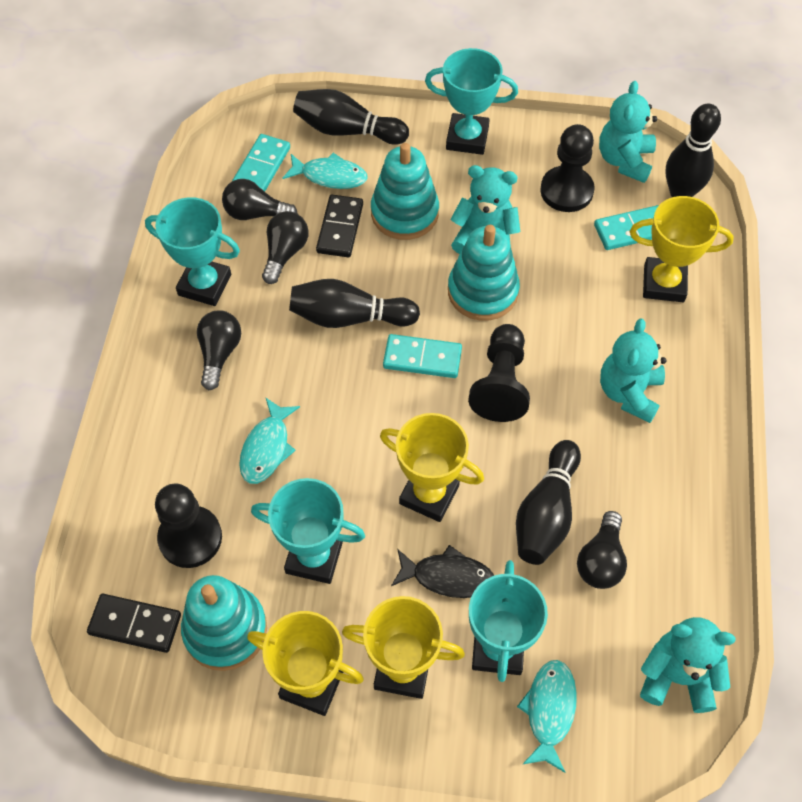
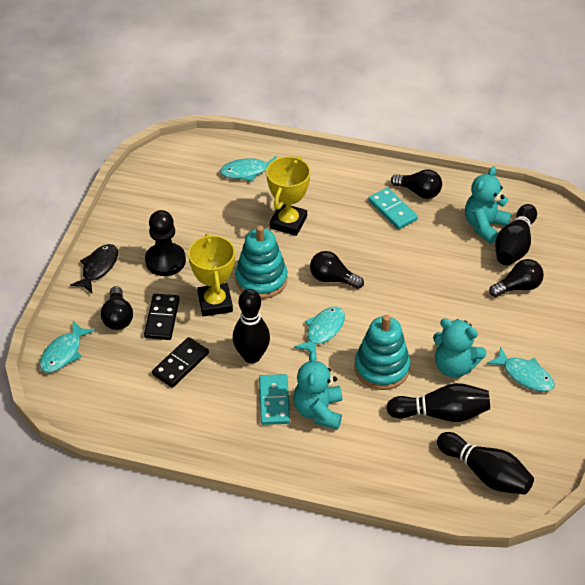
black pawn: [155,483,222,568] [468,324,530,422] [540,124,594,212] = 3 -> [145,210,186,276] = 1
turquoise domino: [232,134,290,191] [383,334,462,378] [594,205,659,250] = 3 -> [259,374,290,425] [368,188,418,229] = 2
turquoise fish: [239,397,300,484] [282,153,368,189] [517,660,577,773] = 3 -> [39,321,95,373] [220,156,276,182] [294,307,345,353] [486,347,555,392] = 4
turquoise stacking toy: [181,575,267,671] [371,143,439,240] [448,225,520,321] = 3 -> [235,225,288,299] [354,315,410,390] = 2
turquoise teddy bear: [450,165,520,254] [599,81,657,183] [600,318,666,423] [640,617,735,713] = 4 -> [293,351,342,430] [433,318,487,378] [465,167,511,244] = 3
turquoise trophy: [145,197,240,306] [251,478,365,584] [425,48,518,155] [469,560,548,682] = 4 -> none = 0
yellow trophy: [247,611,364,716] [342,596,465,699] [380,413,484,522] [630,196,734,302] = 4 -> [188,234,235,317] [266,156,311,236] = 2

